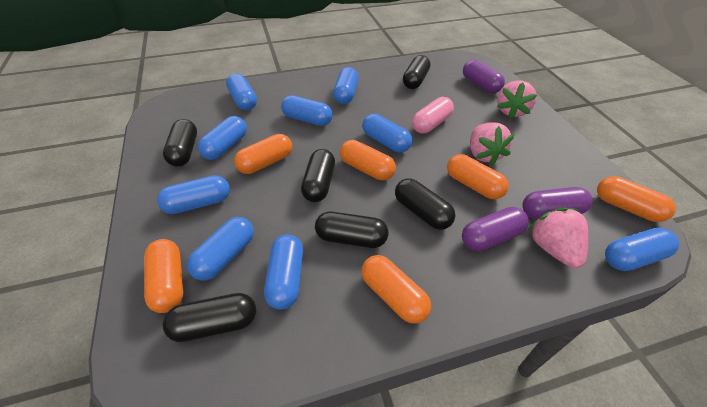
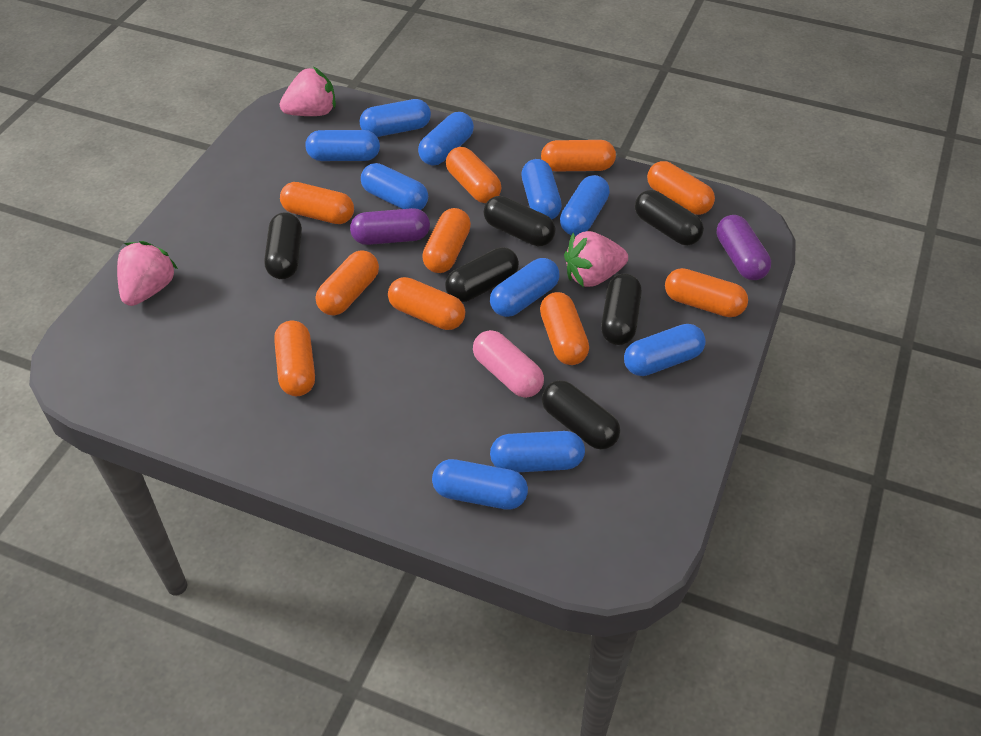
blue capsule: [157,175,230,214] [187,217,254,281] [198,116,247,160] [226,73,257,110] [264,234,303,310] [281,95,333,126] [333,67,359,104] [362,114,412,153] [605,228,679,271] = 9 -> [306,130,380,161] [360,99,431,137] [361,163,428,210] [418,112,474,165] [432,459,528,510] [490,258,559,317] [490,431,585,472] [521,159,562,219] [560,175,610,236] [624,324,706,376] = 10
orange capsule: [144,239,183,313] [234,134,292,174] [340,140,396,181] [361,255,431,324] [447,154,509,199] [597,176,676,222] = 6 -> [274,321,315,396] [280,182,354,224] [316,250,379,315] [388,277,465,330] [422,208,471,273] [446,147,501,203] [540,292,589,365] [541,140,616,172] [647,161,715,215] [665,268,748,317] = 10
purple capsule: [462,207,529,251] [463,60,505,93] [523,187,593,219] = 3 -> [350,208,430,245] [717,215,771,280] = 2

